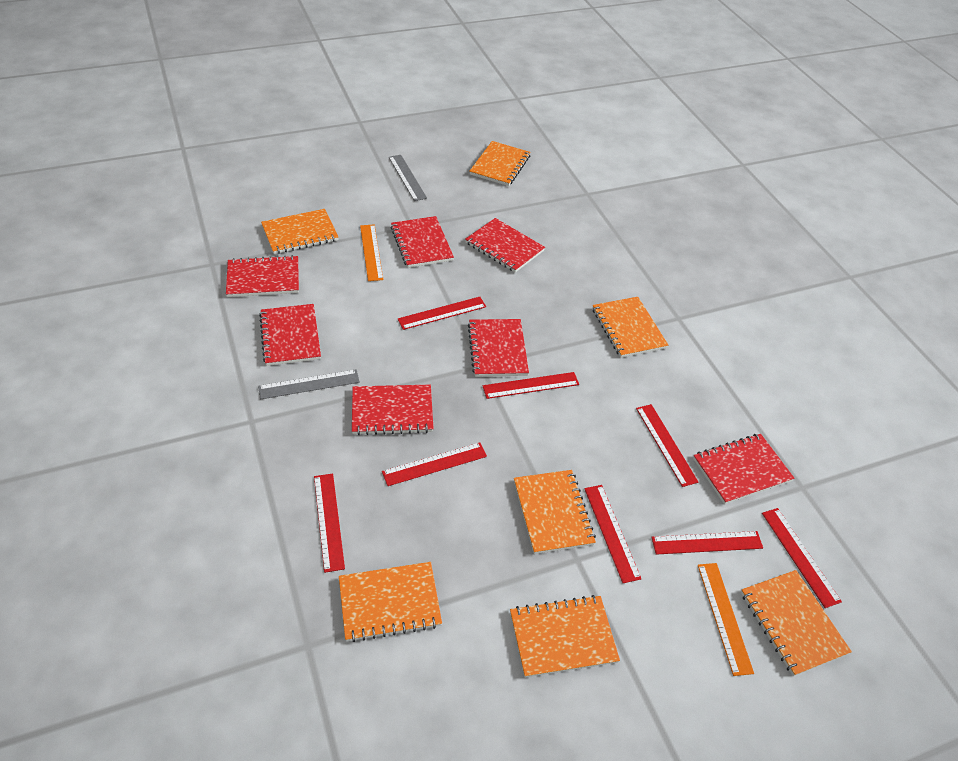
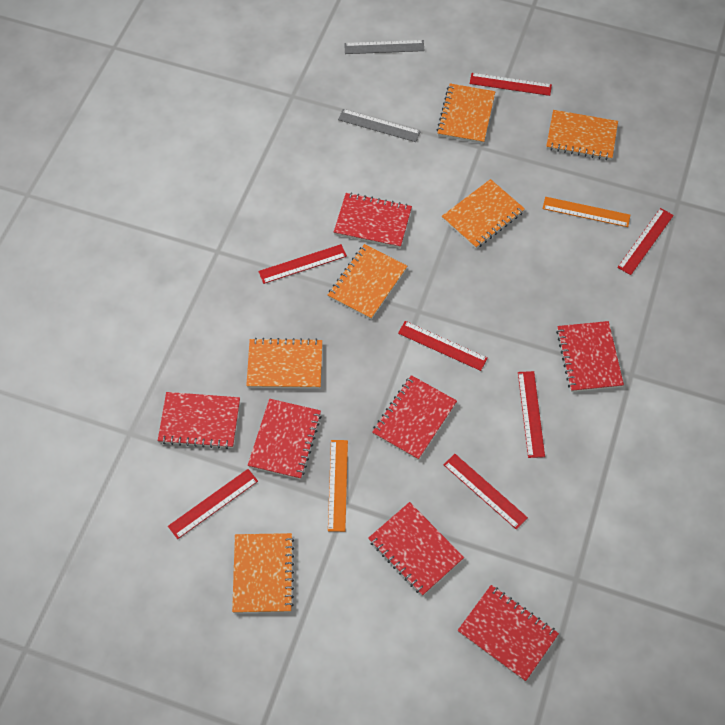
orange notebook: [261,209,338,254] [339,562,442,642] [469,141,531,186] [510,595,620,678] [514,470,596,554] [593,297,668,358] [741,570,852,676] = 7 -> [232,533,294,613] [246,338,322,389] [328,244,407,320] [437,84,495,144] [442,179,525,249] [546,110,618,160] = 6
red ruler: [314,473,345,573] [382,442,487,486] [398,297,486,330] [483,372,579,399] [584,485,641,583] [636,404,698,487] [651,531,763,555] [762,508,842,608] = 8 -> [168,469,258,539] [258,244,347,284] [398,321,488,371] [444,454,528,530] [470,73,552,96] [518,371,545,458] [617,208,674,275] = 7

